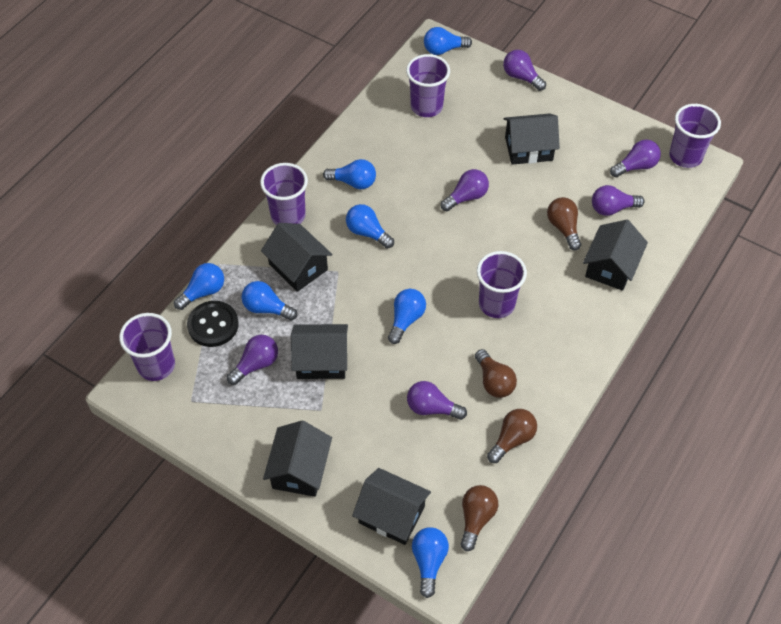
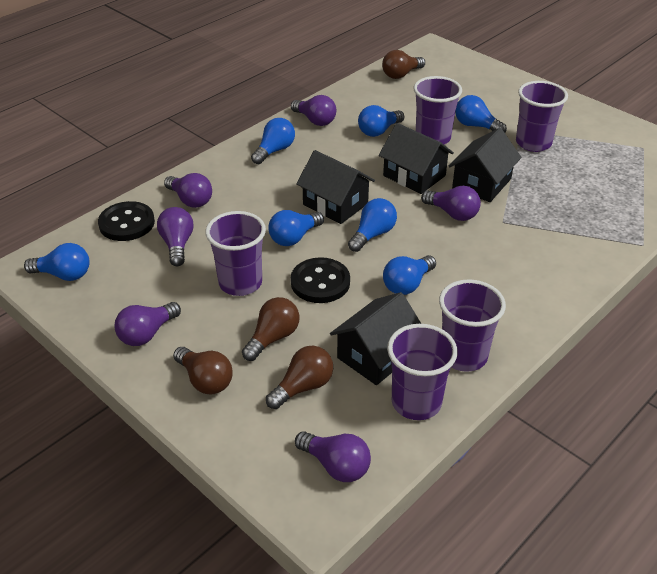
black button: [187,301,239,347] = 1 -> [98,201,155,241] [291,257,350,303] = 2
black house: [261,223,332,292] [263,421,332,497] [291,324,348,379] [352,468,431,545] [504,114,560,165] [583,220,648,291] = 6 -> [296,150,375,224] [330,292,421,385] [379,123,454,194] [449,128,522,202] = 4

